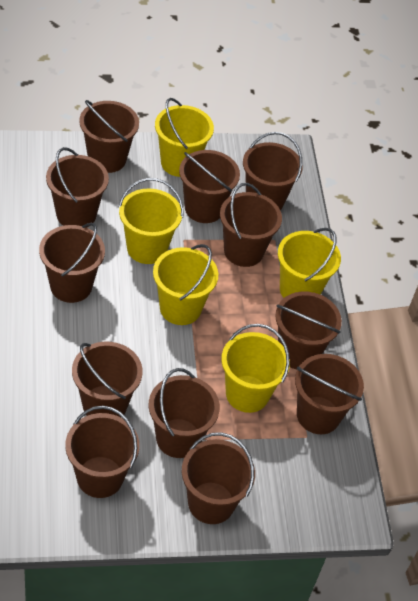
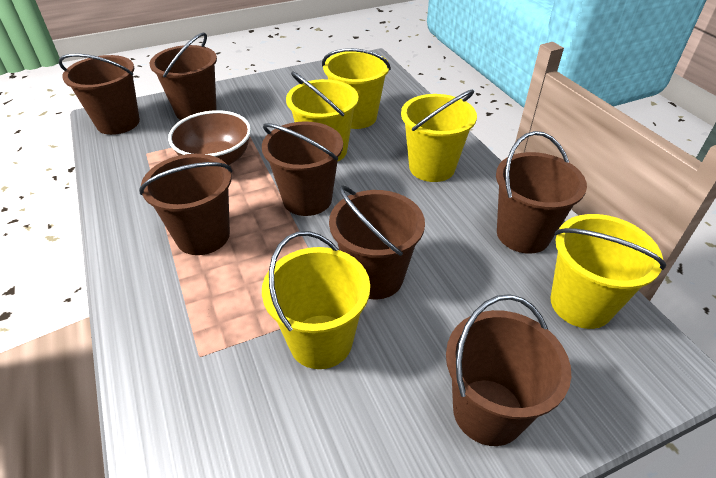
brown bowl: none = 0 -> [168,110,251,165] = 1
brown bucket: [39,223,105,303] [46,147,109,228] [65,406,139,498] [72,342,143,418] [79,100,139,173] [149,368,220,458] [179,150,240,223] [182,432,255,524] [220,183,282,267] [243,132,303,210] [275,291,342,369] [295,354,364,434] = 12 -> [59,54,140,135] [139,154,232,255] [149,32,217,120] [262,121,343,216] [329,185,425,299] [446,294,571,446] [496,131,587,254] = 7

